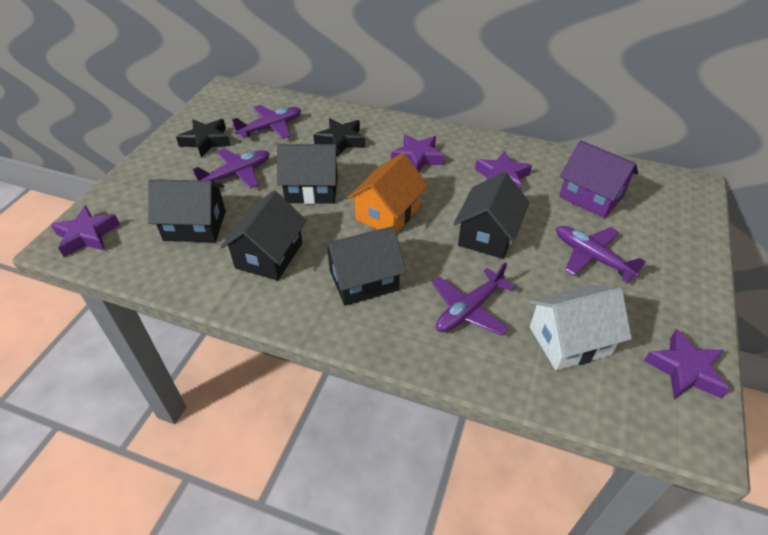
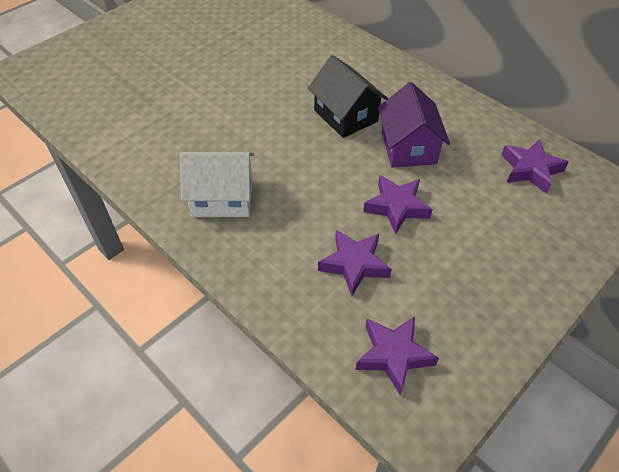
black house: [148,179,226,242] [221,190,307,281] [277,144,340,204] [322,226,406,306] [454,172,530,259] = 5 -> [308,55,388,138] = 1
black star: [176,119,231,157] [314,118,365,157] = 2 -> none = 0
orange house: [347,153,428,233] = 1 -> none = 0
purple plane: [193,149,270,188] [232,105,301,139] [432,262,515,336] [556,226,646,283] = 4 -> none = 0

